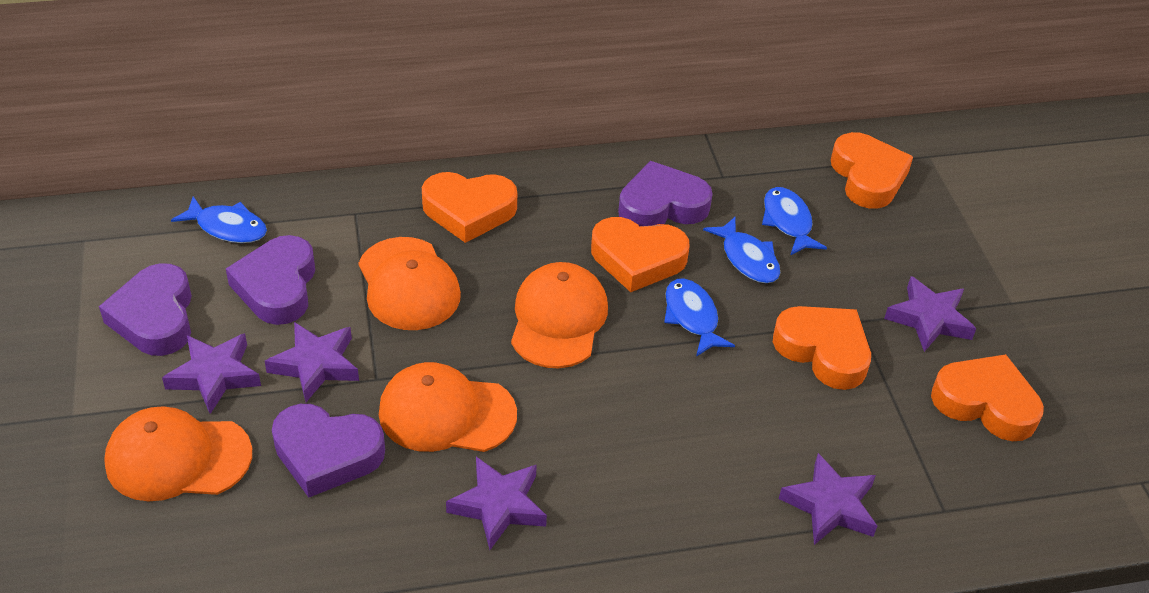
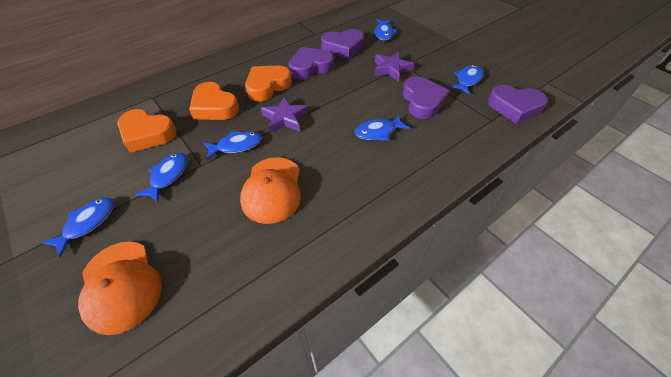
blue fish: [171,196,267,243] [664,279,735,357] [703,216,780,283] [762,187,827,256] = 4 -> [42,197,114,257] [135,153,188,202] [204,131,262,160] [355,115,410,141] [375,19,398,41] [450,65,484,94] = 6
orange cap: [104,407,252,501] [358,237,461,330] [379,362,517,452] [511,262,608,368] = 4 -> [78,241,162,335] [240,157,301,224] = 2
orange heart: [422,172,517,243] [591,217,690,292] [773,306,871,390] [831,132,913,209] [931,354,1044,441] = 5 -> [117,109,177,153] [189,82,239,120] [245,65,292,102] = 3
purple star: [162,333,261,414] [265,322,359,402] [446,457,547,550] [779,453,877,545] [884,276,976,352] = 5 -> [261,96,308,133] [374,52,414,81] = 2

